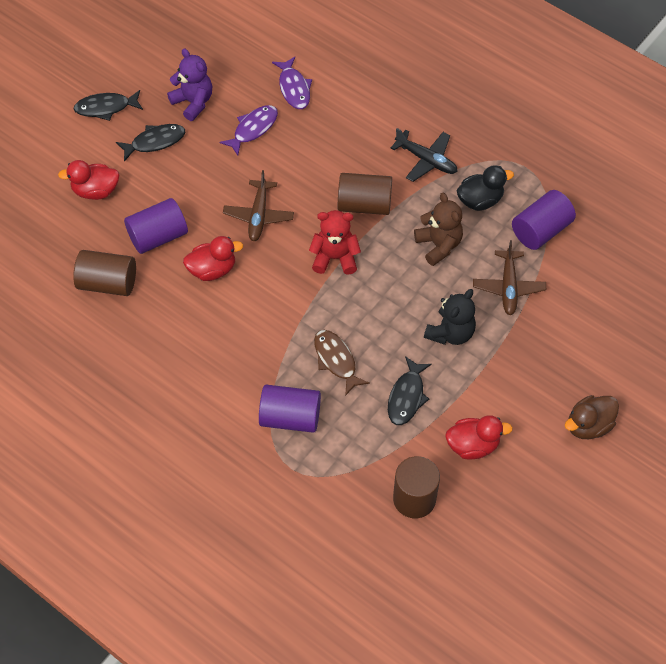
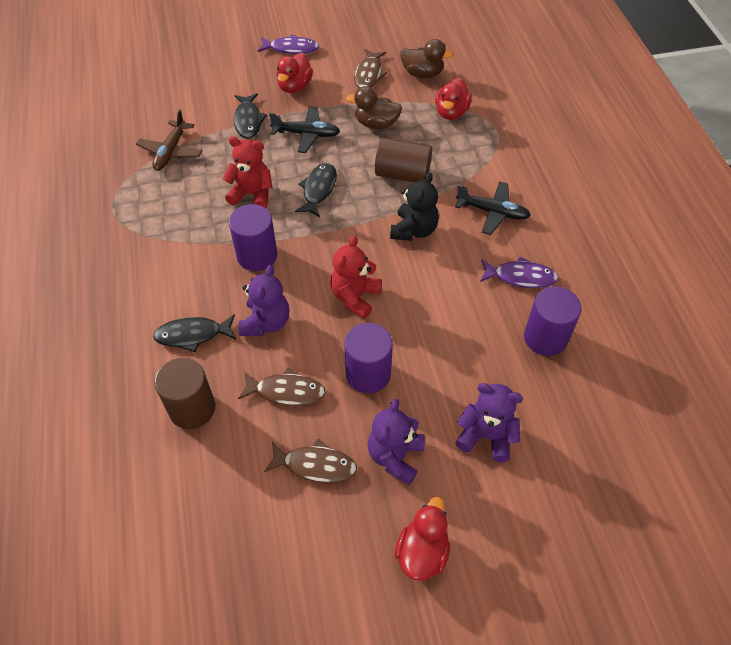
black duck: [457,165,514,211] = 1 -> none = 0
black plane: [391,128,458,182] = 1 -> [269,106,340,153] [455,181,531,235] = 2
brown cylinder: [73,250,136,296] [338,173,392,215] [393,456,440,518] = 3 -> [155,358,215,429] [375,137,432,182] = 2
brown duck: [565,395,619,439] = 1 -> [346,86,402,129] [400,39,453,78] = 2
brown fish: [314,330,370,396] = 1 -> [238,367,326,406] [264,439,357,483] [354,49,387,88] = 3
brown plane: [223,170,294,241] [473,240,546,315] = 2 -> [136,109,202,171] = 1
brown teddy bear: [414,193,463,266] = 1 -> none = 0
purple teddy bear: [167,49,212,121] = 1 -> [238,265,289,336] [368,399,425,485] [455,383,523,463] = 3
red teddy bear: [309,210,361,275] = 1 -> [223,137,273,209] [331,236,382,319] = 2

